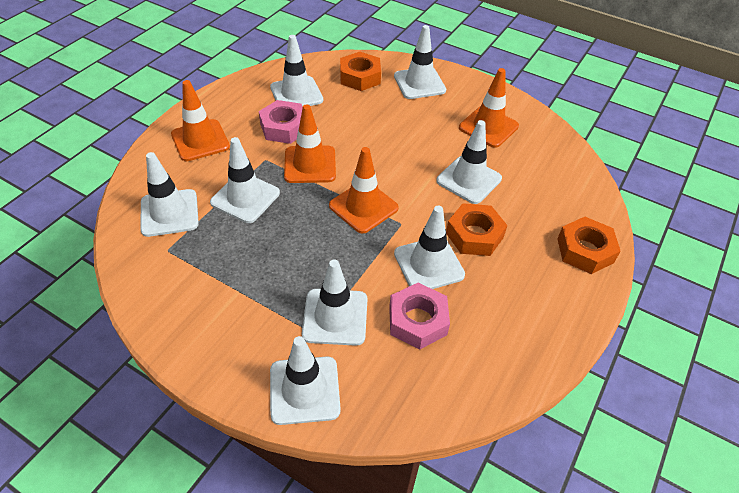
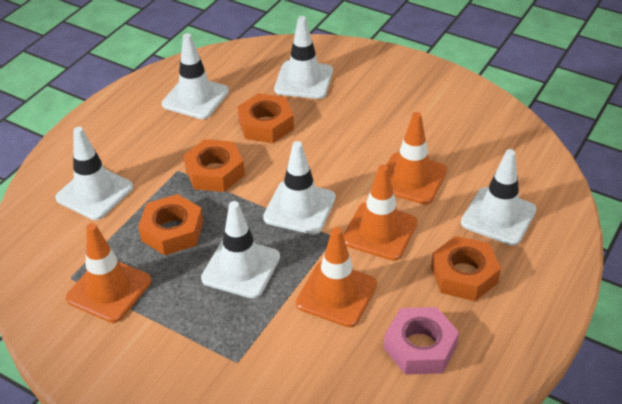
orange nut: [340,52,381,91] [446,203,507,256] [557,217,621,274] = 3 -> [138,194,204,255] [183,139,245,192] [237,93,294,143] [431,236,501,301] = 4
pink nut: [259,100,303,144] [389,283,450,349] = 2 -> [384,307,459,375] = 1
white traffic cone: [140,152,199,237] [210,137,280,223] [270,35,324,107] [270,336,341,425] [302,259,368,346] [394,25,446,99] [394,206,465,289] [436,120,502,204] = 8 -> [55,127,133,220] [162,33,229,119] [201,201,280,299] [263,141,336,235] [274,16,333,99] [461,149,537,245] = 6

